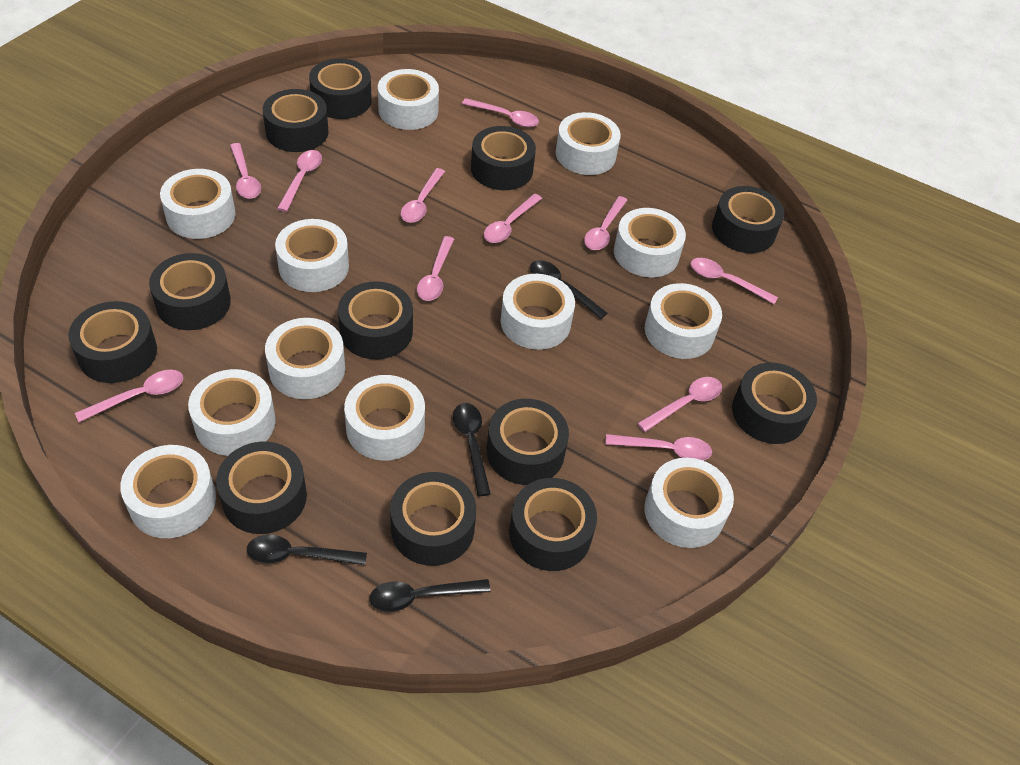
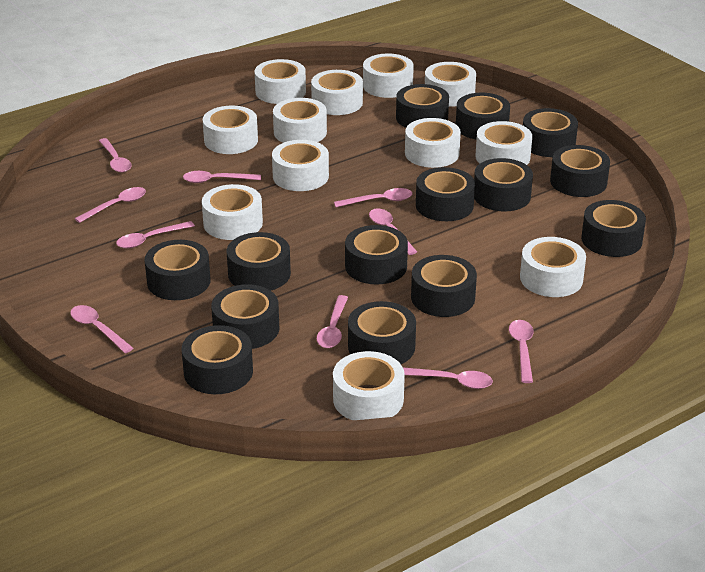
black spoon: [247,535,367,565] [370,579,490,612] [453,403,491,496] [530,260,607,319] = 4 -> none = 0
black tape: [68,301,157,383] [149,253,231,330] [216,442,307,534] [263,89,329,152] [309,58,372,119] [338,281,413,359] [390,472,476,566] [471,126,536,190] [487,399,569,485] [509,478,597,571] [712,186,784,253] [732,363,817,444] = 12 -> [144,240,210,300] [182,325,253,394] [211,284,279,349] [227,232,291,290] [345,225,408,285] [348,301,416,364] [396,84,449,128] [411,255,477,317] [416,167,475,221] [456,93,510,139] [474,158,533,211] [523,108,578,157] [550,145,610,197] [581,200,646,257] = 14
pink spoon: [75,370,183,422] [230,143,261,199] [277,150,322,212] [401,168,445,223] [417,236,454,301] [462,98,539,127] [484,193,542,243] [584,196,627,250] [605,434,712,461] [637,377,722,432] [691,258,778,304] = 11 -> [70,305,133,353] [75,187,146,223] [99,138,132,173] [116,221,195,248] [183,171,261,183] [317,295,348,348] [334,188,412,207] [369,208,417,255] [403,368,493,389] [509,320,534,383] = 10

